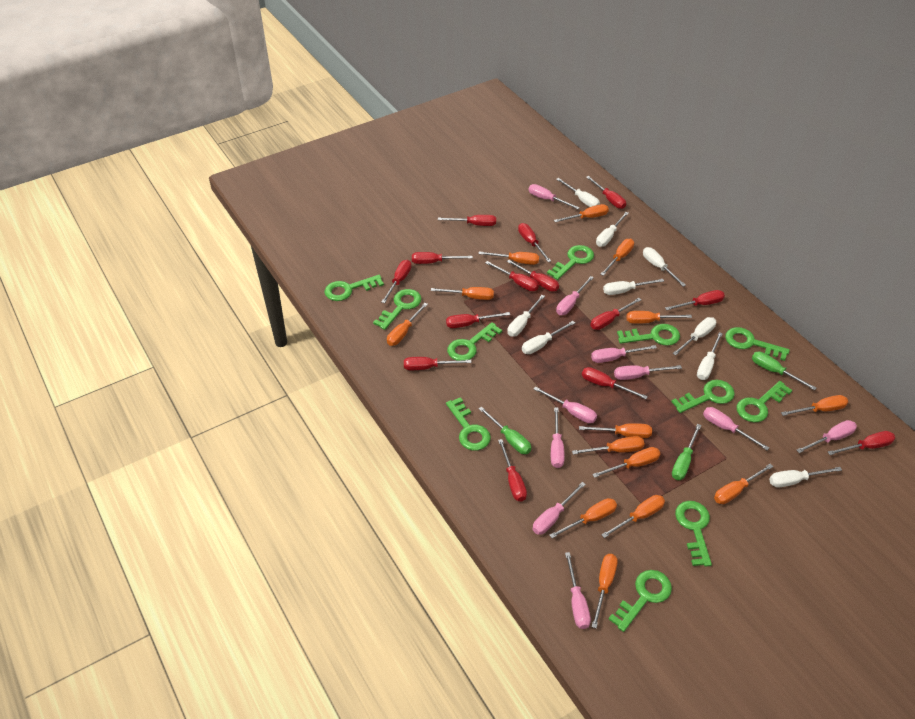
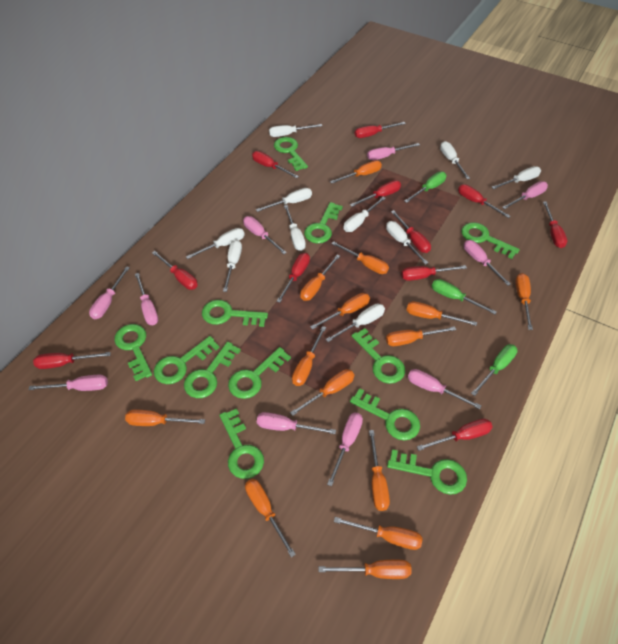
green key: [324,275,384,301] [373,289,422,330] [446,397,491,451] [447,322,502,361] [547,245,594,280] [609,570,672,632] [617,324,680,346] [671,380,735,413] [675,501,712,567] [725,327,790,361] [736,381,792,422] = 11 -> [114,324,152,381] [154,336,220,384] [184,342,241,398] [202,300,268,327] [219,408,264,479] [228,347,291,399] [274,137,308,171] [304,202,343,244] [350,388,420,440] [351,328,405,384] [387,449,467,495] [461,222,520,259] = 12
red screwdriver: [382,260,412,303] [404,357,472,370] [412,252,473,264] [438,215,496,226] [446,312,510,328] [485,261,539,291] [498,439,527,502] [507,260,559,292] [518,223,551,262] [582,367,648,399] [586,176,626,209] [590,298,641,330] [665,290,725,310] [828,431,895,455] = 14 -> [33,352,111,369] [152,251,198,290] [252,151,299,178] [276,253,310,303] [350,180,401,207] [355,122,406,138] [391,210,431,253] [401,265,467,281] [417,419,493,451] [458,184,511,218] [543,202,567,248] = 11
white screwdriver: [507,295,545,337] [522,321,575,354] [556,178,600,207] [596,212,629,247] [603,279,664,295] [643,247,686,287] [673,317,716,355] [697,332,723,380] [769,467,842,488] = 9 -> [186,228,245,259] [223,240,242,292] [256,188,312,212] [269,124,322,137] [284,205,306,251] [326,304,385,342] [343,197,386,232] [386,221,428,264] [440,141,470,179] [492,166,541,189] = 10

